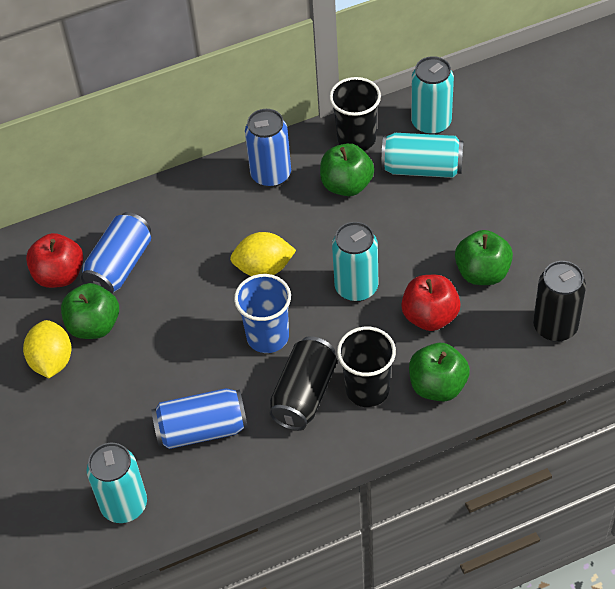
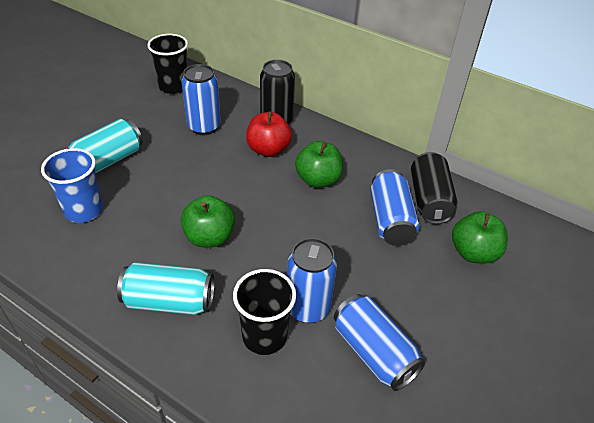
blue can: [80,212,151,294] [151,388,248,449] [245,109,291,188] = 3 -> [182,64,221,135] [287,238,337,323] [334,294,426,391] [370,169,420,246] = 4
green apple: [61,283,119,339] [320,143,374,196] [409,343,470,401] [455,230,513,285] = 4 -> [181,195,235,248] [295,141,343,188] [452,211,508,263] = 3
red apple: [26,233,83,288] [401,275,461,331] = 2 -> [246,112,292,157] = 1
turquoise can: [87,443,147,523] [332,222,378,302] [381,133,464,178] [411,56,454,135] = 4 -> [67,119,143,173] [117,262,215,315] = 2
yellow lemon: [23,320,72,378] [230,232,296,276] = 2 -> none = 0

